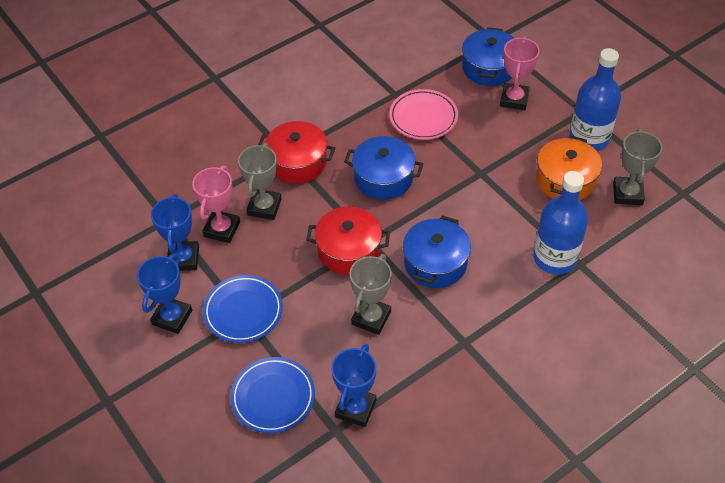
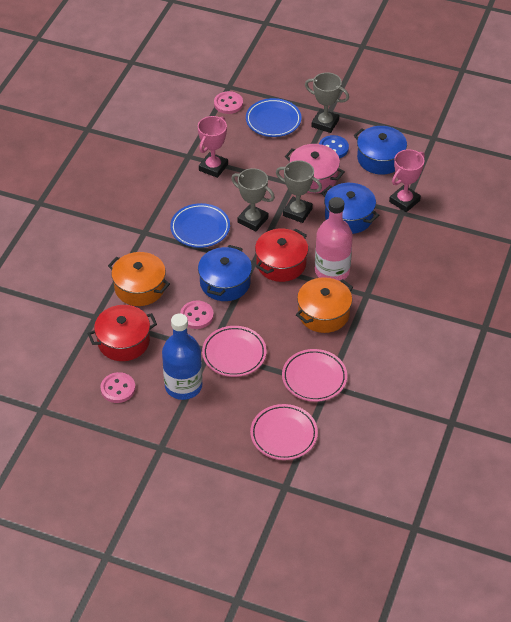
blue bottle: [533,171,588,274] [569,48,621,151] = 2 -> [162,314,202,400] = 1
blue button: none = 0 -> [319,135,349,158] = 1
blue trophy: [137,253,192,334] [151,194,199,271] [331,344,376,427] = 3 -> none = 0
orange pot: [536,136,602,200] = 1 -> [108,252,170,306] [296,277,353,333] = 2
pink bottle: none = 0 -> [315,197,353,281] = 1
pink button: none = 0 -> [100,372,135,403] [180,300,214,329] [214,91,243,114] = 3
pink plate: [389,89,458,140] = 1 -> [202,326,266,377] [250,404,318,460] [282,349,347,402] = 3
pink pot: none = 0 -> [285,144,345,193] = 1

